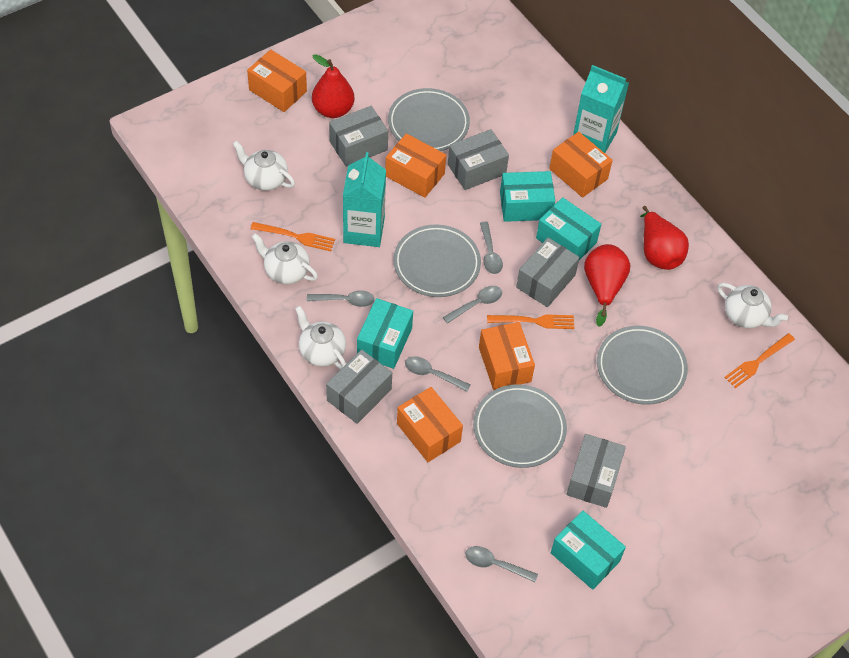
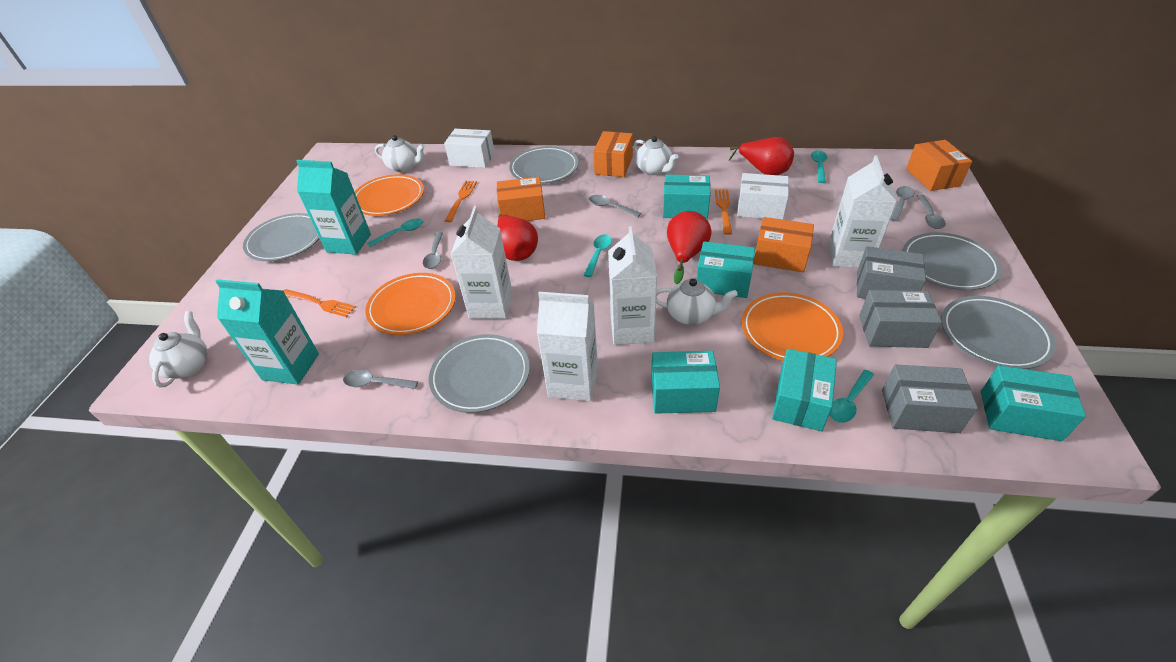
grey box: [326,349,392,424] [329,106,388,167] [448,129,509,190] [516,238,580,307] [567,434,626,508] = 5 -> [857,246,926,299] [859,290,942,348] [882,365,978,433] = 3
grey plate: [388,88,470,151] [393,224,481,297] [473,384,567,468] [597,326,688,405] = 4 -> [243,213,320,261] [429,334,530,413] [509,146,579,184] [903,232,1002,290] [941,296,1056,369] = 5
orange box: [247,49,307,112] [385,133,446,198] [397,387,463,462] [479,322,535,390] [549,132,613,198] = 5 -> [497,177,545,221] [593,131,633,177] [753,217,814,273] [906,140,972,191] = 4
orange plate: none = 0 -> [355,174,424,216] [365,273,456,335] [742,292,843,361] = 3
turquoise box: [357,298,413,369] [500,171,555,222] [536,197,601,260] [551,511,626,590] = 4 -> [651,351,720,414] [663,175,710,219] [696,241,755,298] [772,349,837,431] [981,365,1086,441] = 5
turquoise spoon: none = 0 -> [367,218,423,247] [584,234,612,277] [811,150,827,183] [830,370,874,423] = 4
white box: none = 0 -> [444,129,495,168] [737,173,789,220] = 2
white carton: none = 0 -> [450,206,513,319] [537,292,598,401] [608,226,657,345] [828,155,897,268] = 4

